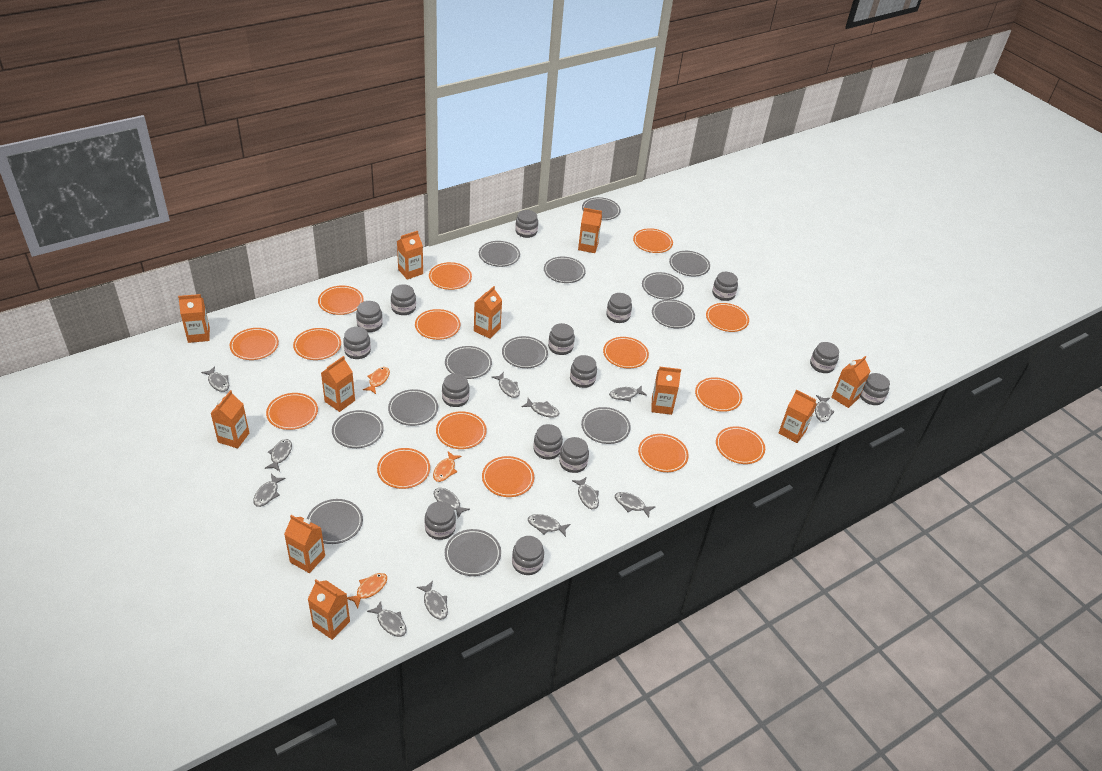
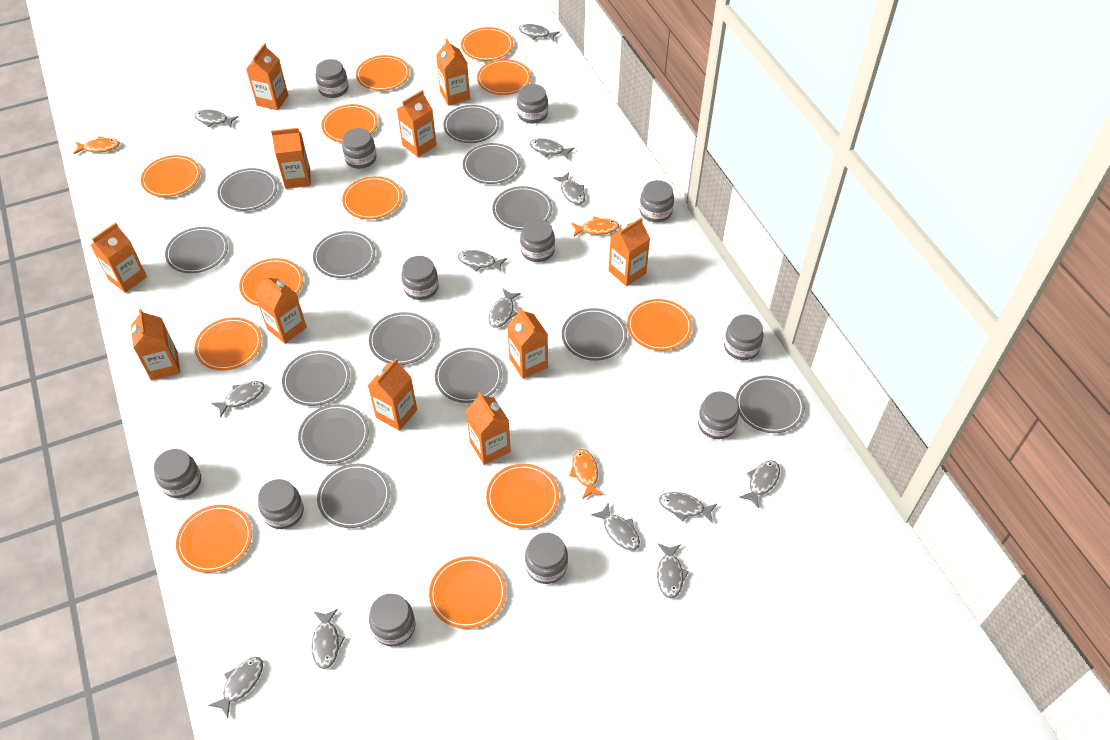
grey jar: [343,327,371,359] [356,301,383,332] [391,284,416,315] [425,501,456,540] [442,373,470,407] [512,536,544,575] [515,210,538,238] [533,424,563,460] [548,323,575,355] [559,437,589,473] [570,355,597,388] [606,293,632,323] [712,272,738,301] [810,342,839,373] [860,373,890,405] = 15 -> [154,449,201,498] [258,479,304,529] [316,59,348,98] [342,128,376,169] [369,594,415,647] [402,256,439,300] [517,84,548,123] [520,219,555,262] [525,533,568,584] [640,180,674,222] [698,392,739,439] [724,315,764,360] = 12
orange plate: [230,328,279,360] [266,393,318,430] [293,328,341,360] [318,286,364,315] [377,448,430,489] [415,309,460,340] [429,262,472,290] [436,411,487,449] [482,456,534,497] [603,337,649,368] [633,228,673,253] [638,434,689,472] [695,377,742,412] [706,303,749,332] [716,426,765,464] = 15 -> [141,155,200,197] [176,505,252,573] [195,317,262,371] [239,258,303,306] [321,104,378,142] [342,176,402,219] [356,55,410,91] [429,556,506,629] [461,27,513,61] [477,59,531,95] [486,464,559,528] [627,299,692,351] = 12

